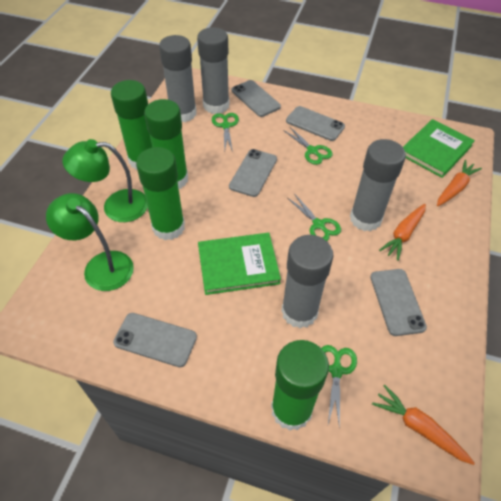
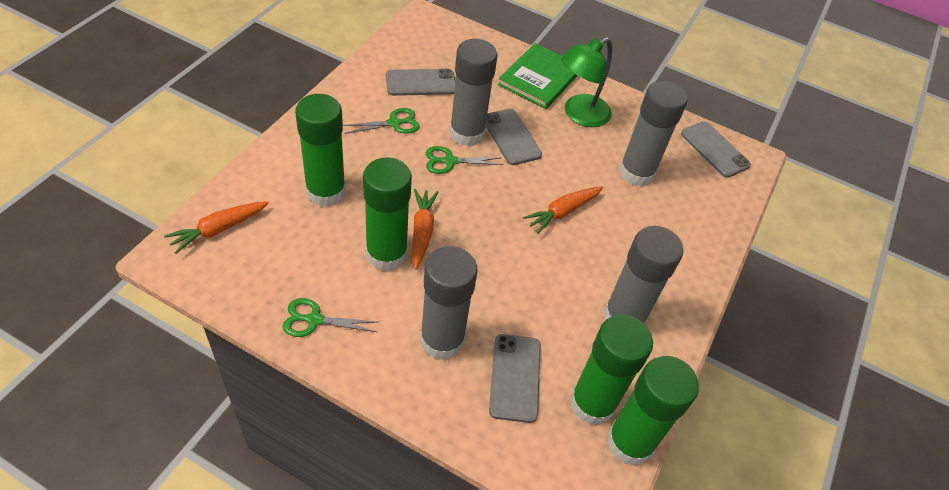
green book: [198,233,281,295] [403,119,475,178] = 2 -> [498,43,578,109] = 1
green lamp: [46,193,134,291] [63,139,148,222] = 2 -> [561,37,612,127] = 1
green scissors: [212,113,239,152] [283,126,333,165] [288,195,341,241] [321,345,357,428] = 4 -> [283,298,378,337] [343,108,420,134] [426,146,503,174] = 3
grey phone: [113,313,197,367] [229,149,277,197] [232,80,281,117] [286,106,345,141] [370,269,427,336] = 5 -> [386,69,455,96] [486,109,542,165] [489,334,541,423] [681,121,751,178] = 4

